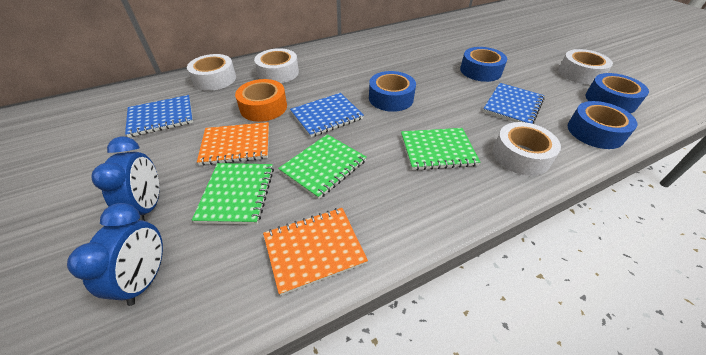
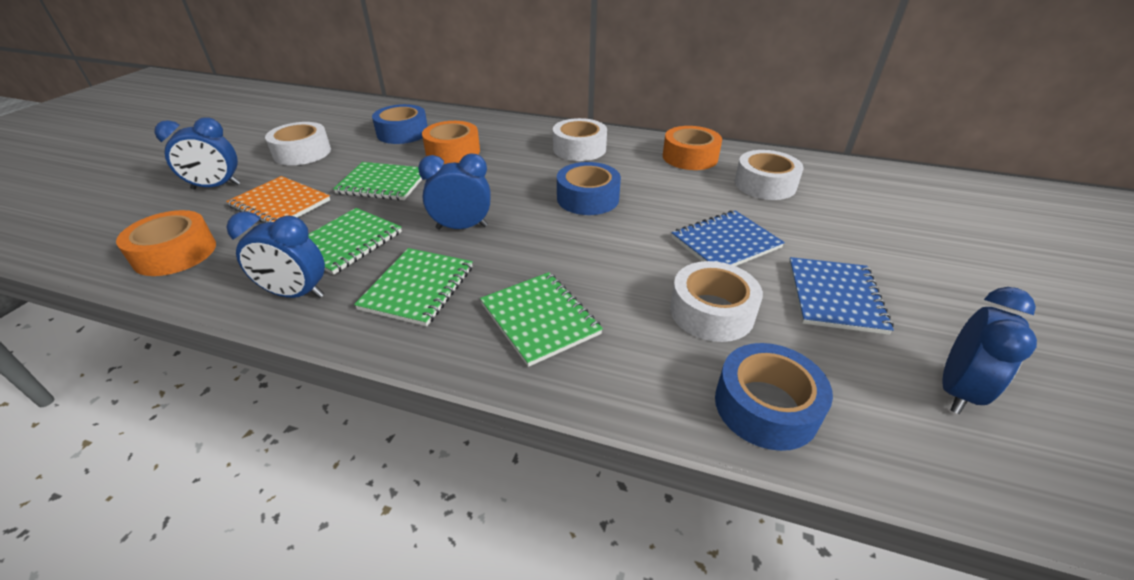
blue clock: [67,203,163,306] [91,136,159,221] = 2 -> [154,117,240,189] [226,212,325,298] [418,153,490,229] [943,287,1037,414] = 4
blue notebook: [125,95,193,137] [290,93,364,137] [483,83,545,124] = 3 -> [672,210,785,266] [789,257,894,335] = 2
blue tape: [369,71,416,112] [460,47,507,82] [568,101,637,149] [585,73,649,113] = 4 -> [372,104,428,144] [557,162,621,215] [715,343,833,451] = 3
green notebook: [192,163,274,225] [278,134,367,199] [401,128,480,170] = 3 -> [308,208,402,275] [333,162,422,201] [354,248,473,326] [480,272,603,367] = 4
orange notebook: [197,122,269,165] [263,208,368,296] = 2 -> [226,176,330,223] = 1
orange tape: [235,79,287,122] = 1 -> [116,210,216,276] [422,121,480,164] [663,126,722,170] = 3

